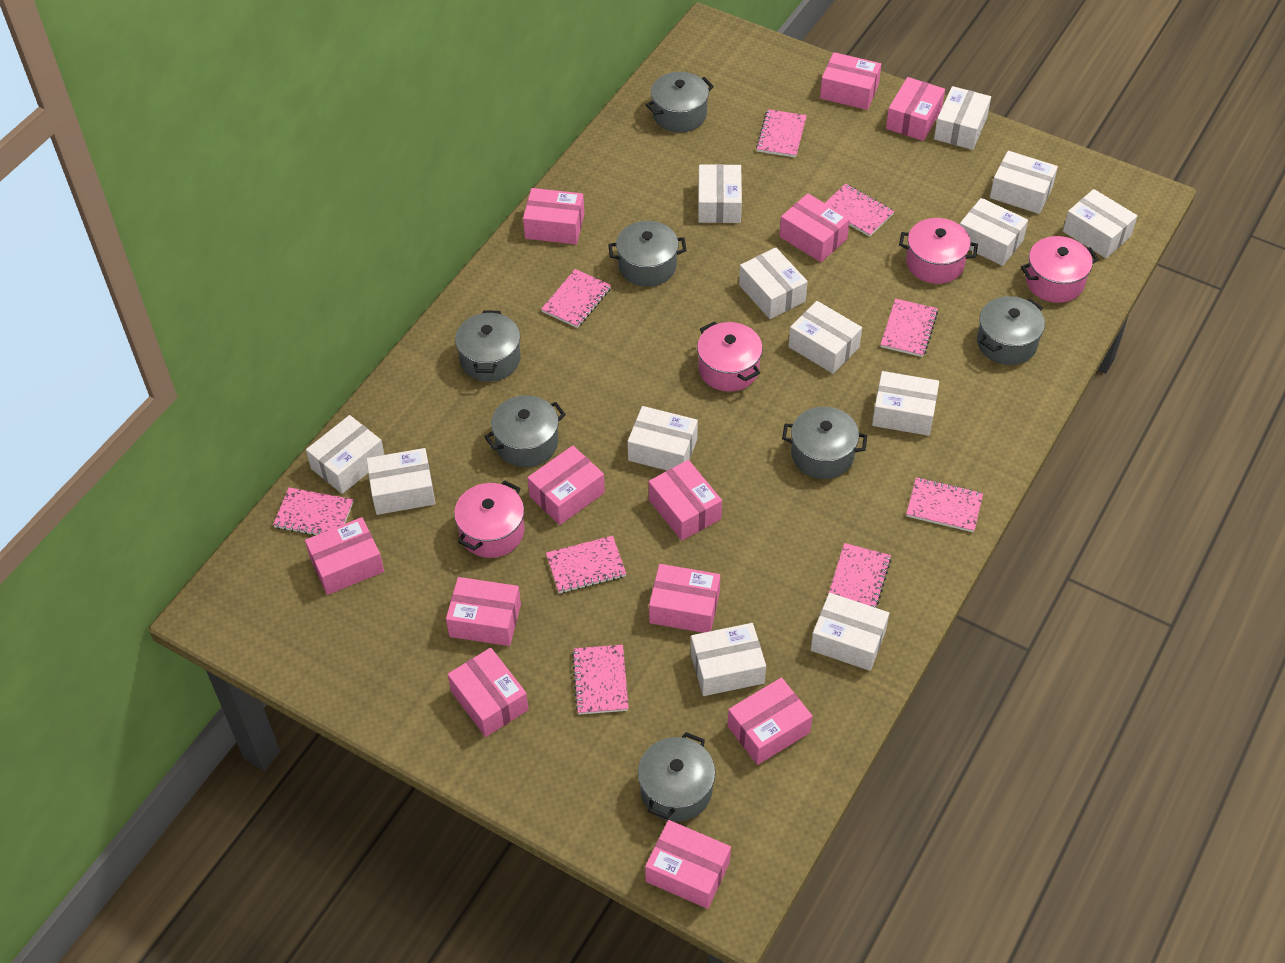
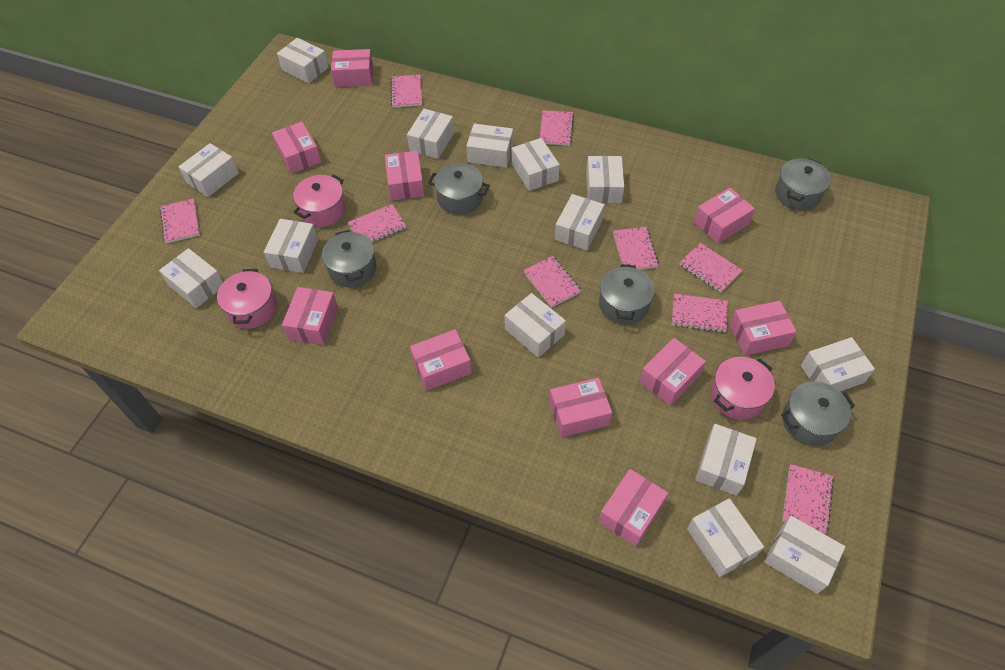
grey pot: [455,310,521,382] [484,395,566,467] [608,221,687,287] [638,732,715,822] [646,72,714,133] [782,406,868,479] [977,296,1045,365] = 7 -> [322,230,377,287] [428,163,490,215] [599,264,655,325] [775,158,831,211] [781,381,855,446] = 5
pink box: [305,517,384,595] [446,577,521,646] [448,648,529,737] [523,188,584,244] [527,446,605,525] [645,820,731,909] [649,460,722,541] [649,564,720,633] [727,678,812,765] [780,193,850,262] [820,52,881,110] [886,77,945,141] = 12 -> [272,122,321,174] [282,287,338,345] [331,49,373,87] [385,151,425,201] [410,330,472,391] [549,378,612,437] [599,469,668,547] [639,338,706,406] [694,188,755,244] [729,301,797,356] = 10
pink pot: [454,480,524,558] [697,321,763,392] [899,218,978,284] [1021,236,1099,303] = 4 -> [217,269,277,329] [293,175,346,227] [711,357,775,420] = 3
white box: [306,415,385,494] [366,448,435,515] [628,406,698,470] [691,623,766,696] [698,164,742,223] [739,247,808,319] [788,301,862,374] [811,593,889,671] [872,371,939,436] [934,86,991,150] [960,198,1028,266] [990,151,1058,214] [1063,189,1137,258] = 13 -> [159,248,223,308] [179,143,239,197] [264,219,318,273] [277,38,328,83] [407,109,454,159] [466,123,513,168] [505,293,566,358] [512,138,560,191] [555,194,605,250] [586,156,624,203] [687,498,764,577] [695,424,757,496] [764,516,845,594] [801,337,875,391] = 14

